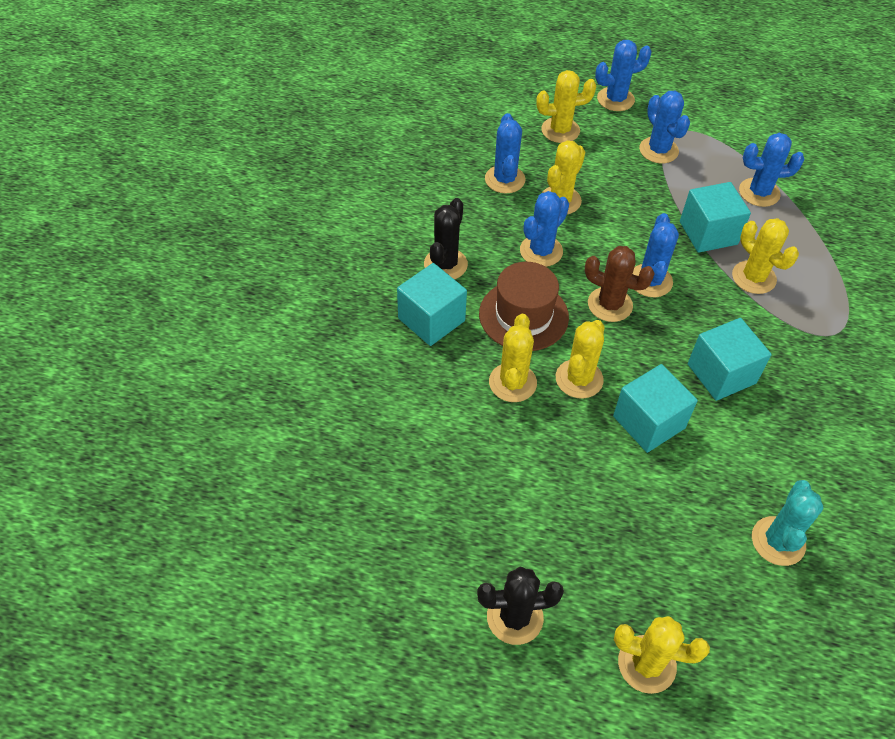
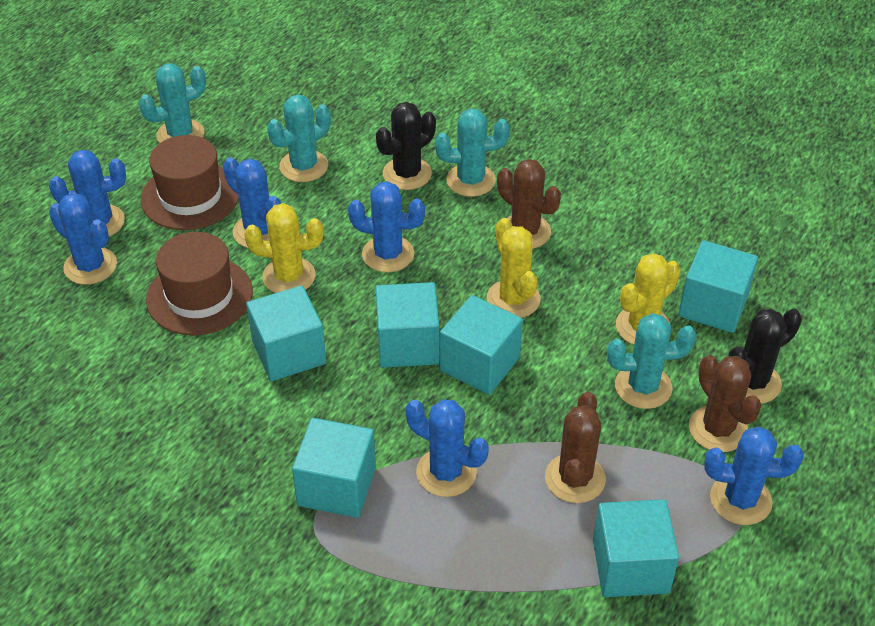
brown cactus: [585,246,655,322] = 1 -> [497,159,561,249] [545,392,606,503] [689,355,762,452] = 3
brown hat: [479,262,569,351] = 1 -> [141,135,239,230] [146,232,253,335] = 2
turquoise cactus: [752,480,824,566] = 1 -> [139,63,206,143] [267,94,331,182] [435,108,510,197] [607,313,696,409] = 4
turquoise cube: [397,263,467,346] [613,364,698,453] [680,182,751,253] [688,318,772,401] = 4 -> [246,285,326,381] [292,418,376,518] [376,282,439,368] [440,295,523,395] [593,499,679,597] [678,240,758,333] = 6
yellow cactus: [489,314,537,402] [536,70,596,143] [542,140,585,214] [556,320,604,399] [614,616,710,694] [732,218,799,294] = 6 -> [244,203,323,293] [487,218,541,318] [616,253,681,345] = 3

